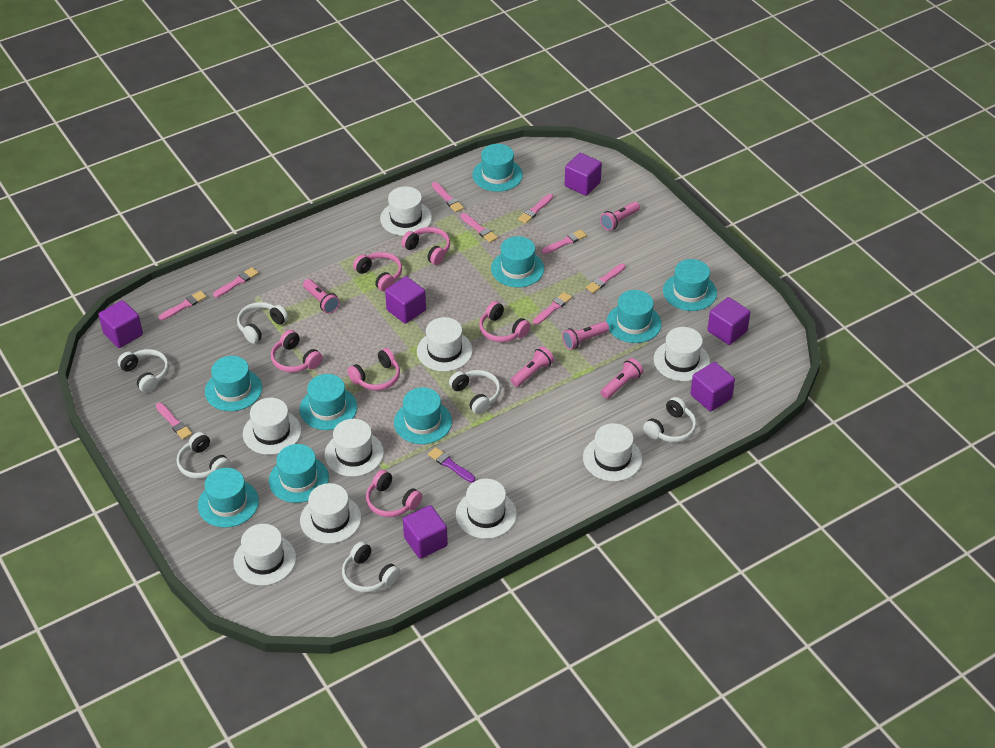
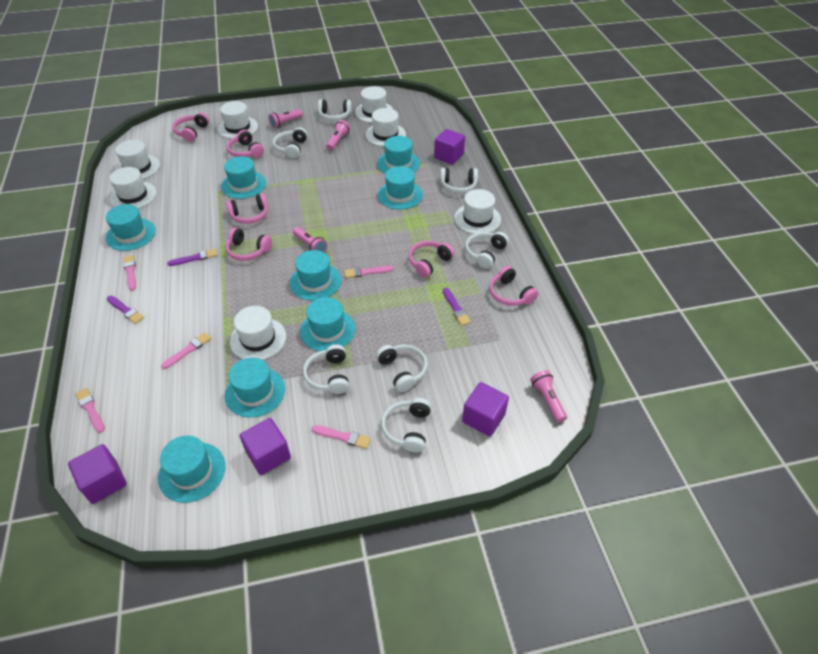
pink brush: [156,403,192,439] [159,291,207,320] [213,267,258,297] [432,182,464,212] [461,213,498,243] [518,194,553,224] [533,292,572,325] [542,229,587,254] [586,264,626,293] = 9 -> [75,388,105,433] [123,255,136,291] [161,332,212,369] [311,425,371,449] [344,266,394,278] = 5
pink flashlight: [303,279,340,314] [511,346,554,387] [562,321,609,349] [600,201,640,231] [601,358,643,399] = 5 -> [268,109,303,128] [293,227,327,253] [326,120,350,151] [530,370,567,423] = 4
purple brush: [428,447,475,483] = 1 -> [107,296,144,324] [167,249,217,266] [443,288,471,326] = 3
purple cube: [98,300,143,348] [385,276,426,324] [403,505,448,559] [565,153,602,196] [690,362,735,412] [707,297,751,345] = 6 -> [68,444,127,504] [240,418,291,475] [434,129,465,165] [462,382,509,437] = 4
turquoise hat: [198,468,259,528] [205,356,262,411] [269,444,329,503] [299,374,357,430] [394,387,452,444] [472,144,523,192] [491,236,544,287] [607,290,662,343] [663,259,717,311] = 9 -> [106,204,156,251] [158,436,225,503] [221,156,266,199] [225,357,285,418] [290,250,341,301] [300,297,355,351] [377,136,420,174] [378,166,423,210] = 8
white hat: [233,524,296,586] [243,398,301,455] [300,483,361,544] [325,419,384,477] [380,186,432,236] [417,317,473,372] [456,479,517,539] [583,423,642,481] [654,327,710,381] = 9 -> [109,167,156,208] [115,140,160,179] [218,101,258,139] [230,306,286,360] [355,86,393,123] [366,108,406,146] [454,189,501,234] = 7
white headphones: [118,349,169,393] [177,432,231,479] [237,302,288,344] [342,541,400,593] [449,370,501,414] [643,397,697,442] = 6 -> [273,127,308,158] [303,344,349,394] [318,99,352,121] [376,344,428,392] [381,398,431,452] [440,168,478,193] [465,232,509,269] = 7

